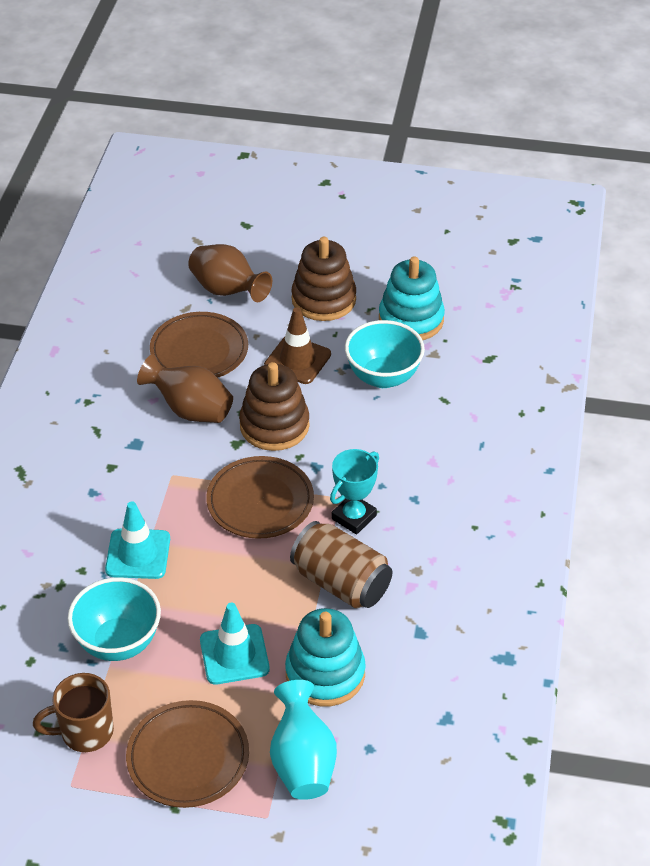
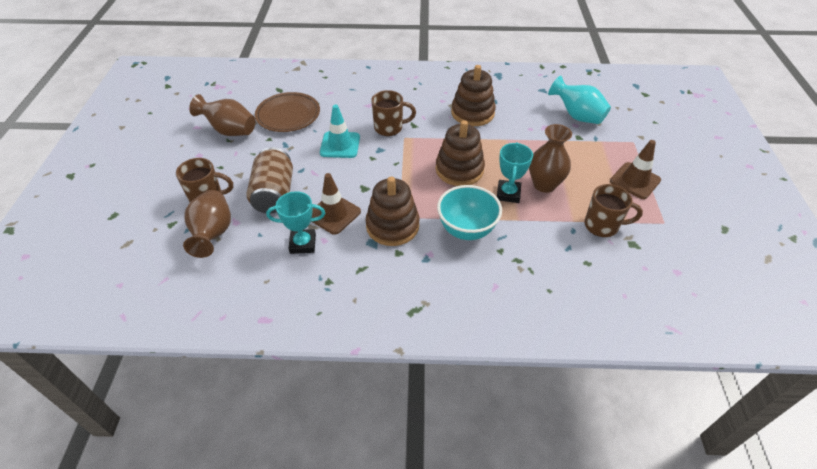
brown mug: [33,673,114,752] = 1 -> [176,158,233,202] [371,90,416,136] [584,184,643,237] = 3
brown plate: [126,700,249,808] [150,312,248,378] [206,456,314,539] = 3 -> [255,92,320,132] = 1
brown stacking toy: [239,362,310,451] [291,237,356,321] = 2 -> [366,177,419,246] [436,120,485,186] [451,65,496,126] = 3
brown traffic cone: [264,307,331,384] = 1 -> [311,173,361,235] [610,140,661,199] = 2
brown vase: [137,354,233,423] [188,244,272,302] = 2 -> [183,190,231,258] [189,94,255,136] [529,124,572,193] = 3
turquoise bowl: [68,577,161,661] [345,320,425,388] = 2 -> [437,185,502,240] = 1
turquoise stacking toy: [285,608,366,706] [379,256,445,340] = 2 -> none = 0
turquoise traffic cone: [105,502,170,579] [200,603,270,685] = 2 -> [320,104,360,158] = 1
turquoise trophy: [330,449,379,535] = 1 -> [266,191,325,254] [497,142,533,203] = 2

